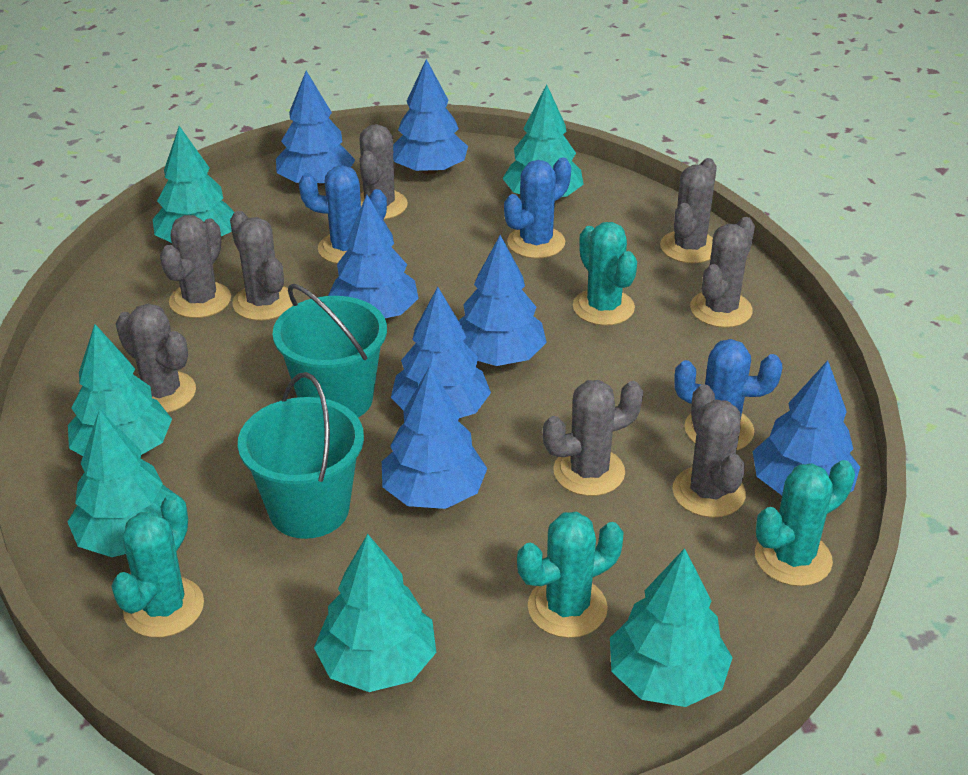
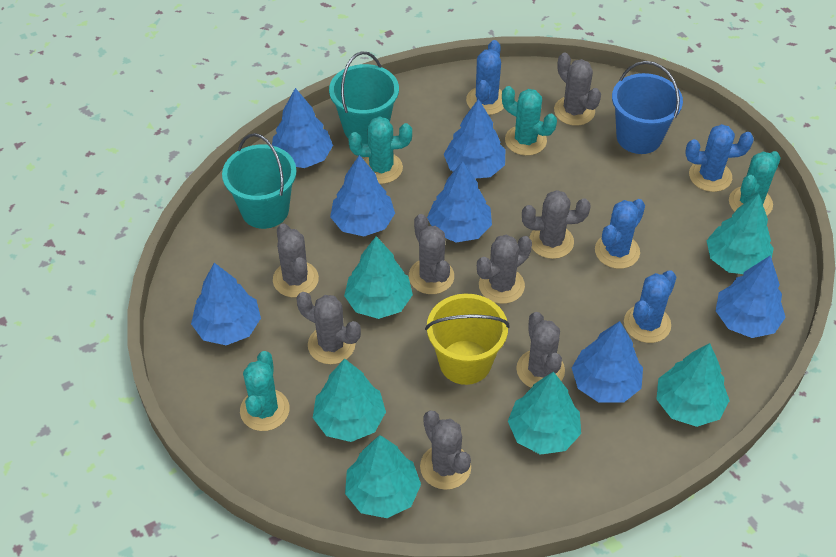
blue bucket: none = 0 -> [612,61,683,154] = 1
blue cactus: [299,165,387,264] [504,157,571,259] [674,339,782,451] = 3 -> [466,40,504,115] [595,199,645,269] [624,270,677,343] [685,124,754,192] = 4
yellow bucket: none = 0 -> [425,294,510,385] = 1

